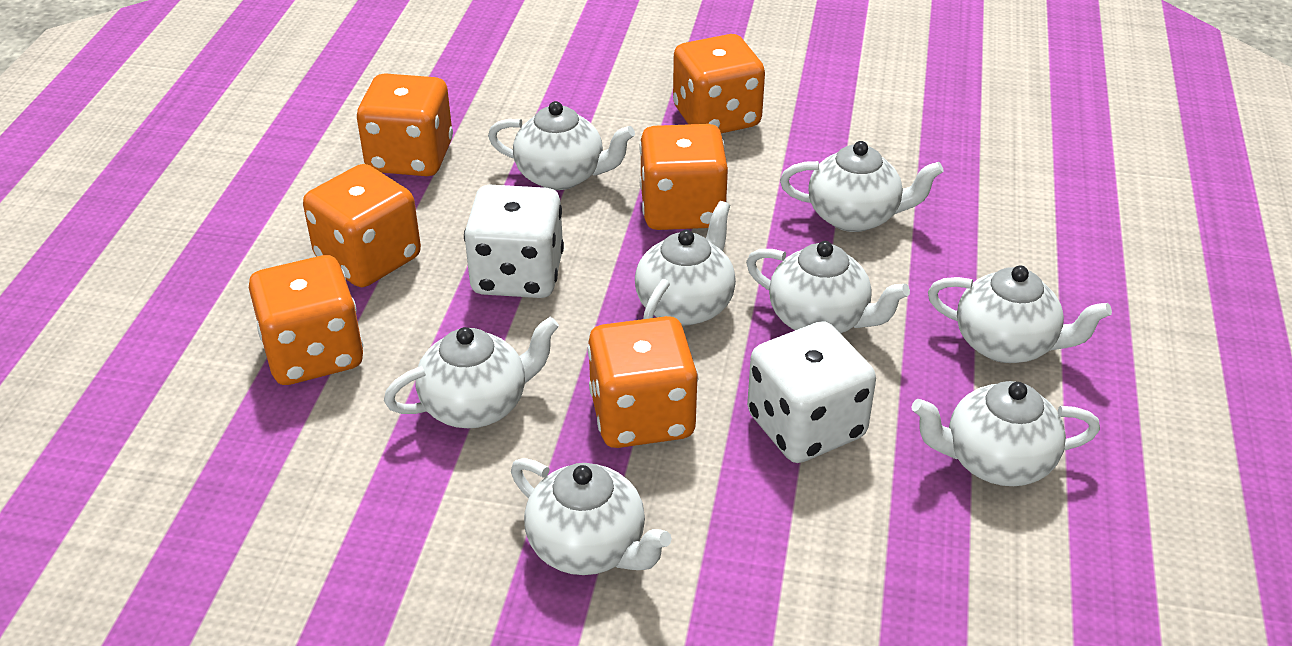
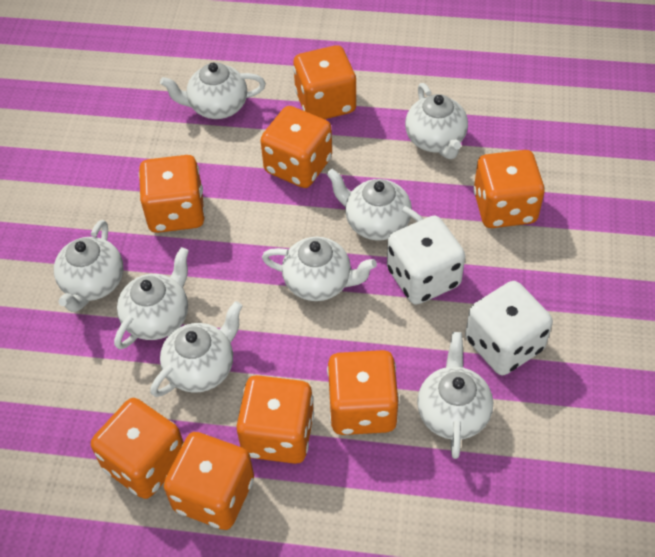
orange dice: [249,255,363,385] [303,164,421,287] [357,73,453,176] [588,316,698,448] [639,124,728,230] [673,34,765,133] = 6 -> [91,398,184,499] [139,155,205,233] [164,432,254,530] [237,375,314,464] [260,106,332,188] [293,45,357,119] [327,350,399,435] [473,150,545,228] = 8

